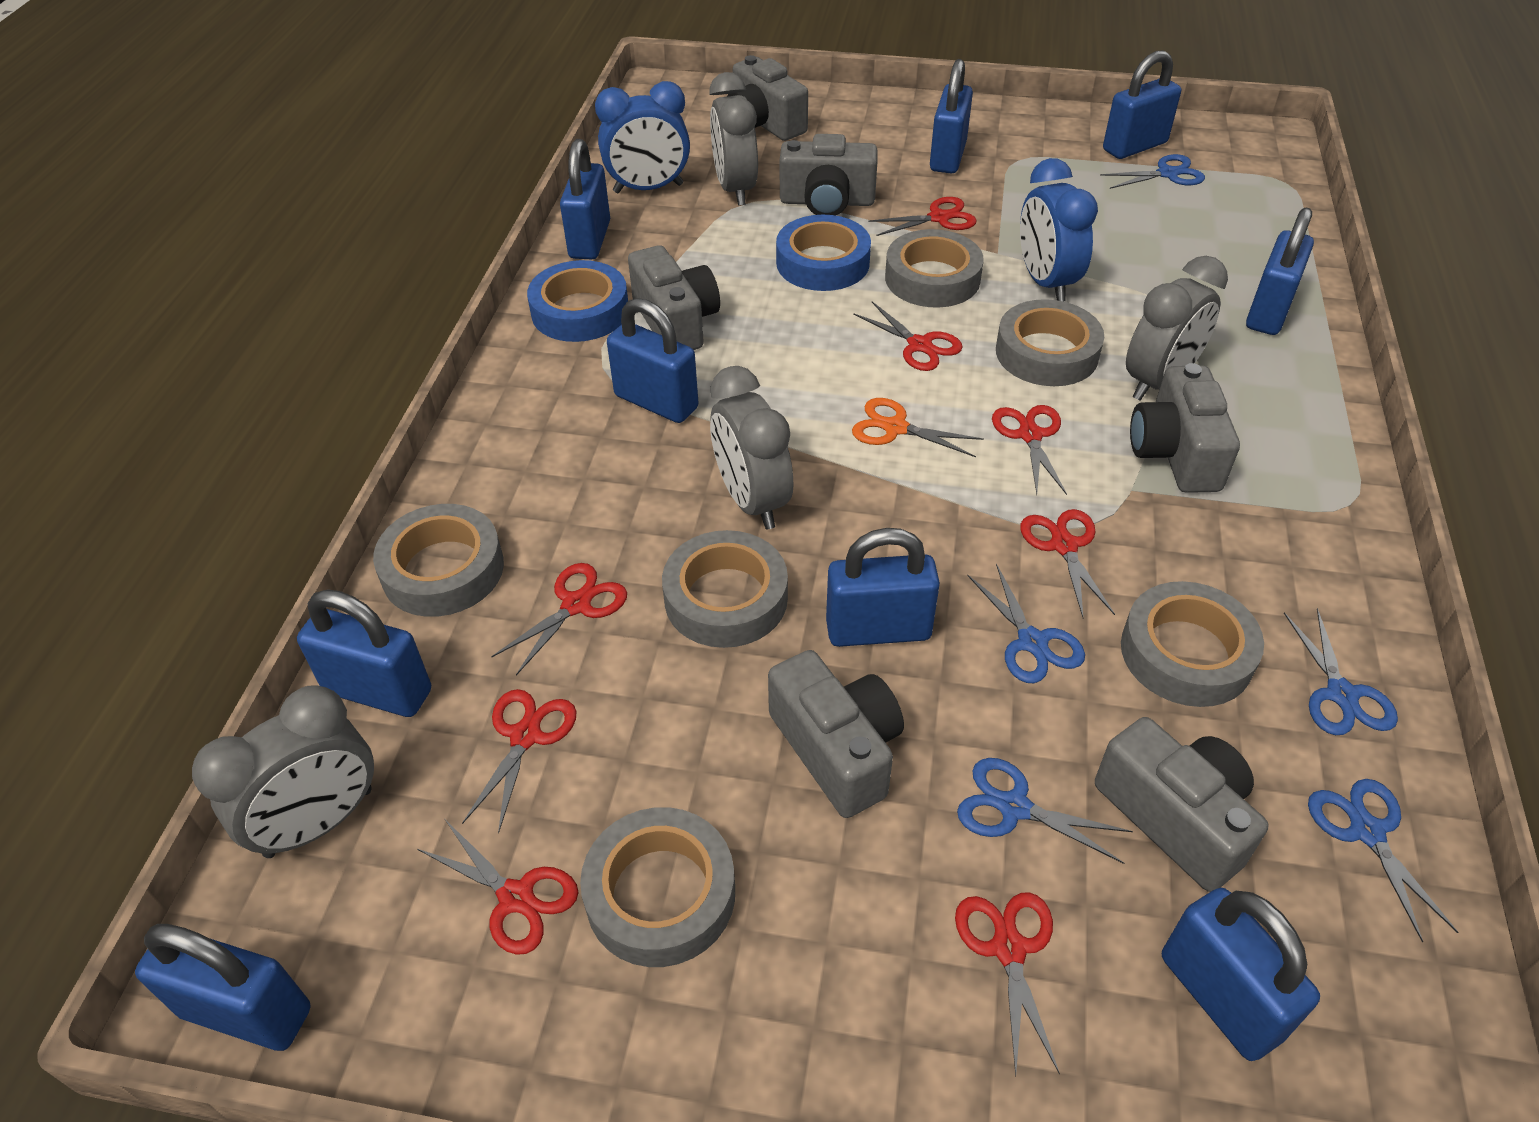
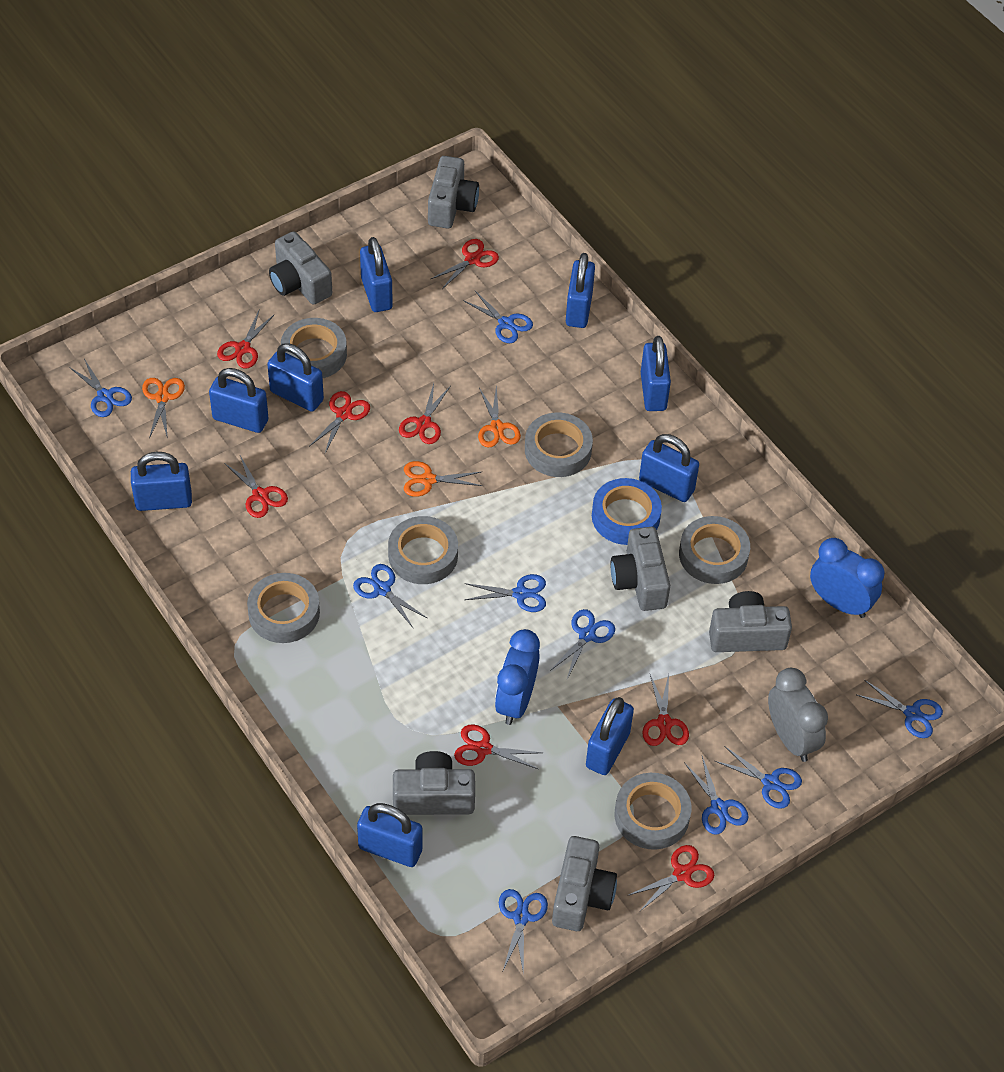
blue scissors: [957,758,1133,864] [967,564,1085,683] [1100,154,1205,189] [1284,608,1398,735] [1308,779,1459,943] = 5 -> [69,359,132,417] [353,564,427,628] [463,291,533,343] [465,574,546,612] [499,889,548,976] [550,609,615,679] [684,756,748,835] [715,746,802,809] [857,680,943,738] = 9
blue tape: [527,260,628,342] [776,215,871,291] = 2 -> [592,478,662,545] = 1
grey clock: [192,685,374,858] [709,72,758,206] [710,366,794,530] [1126,256,1228,401] = 4 -> [768,668,828,762] = 1
orange scissors: [852,398,984,457] = 1 -> [142,378,185,439] [404,461,482,497] [478,385,521,447] = 3

